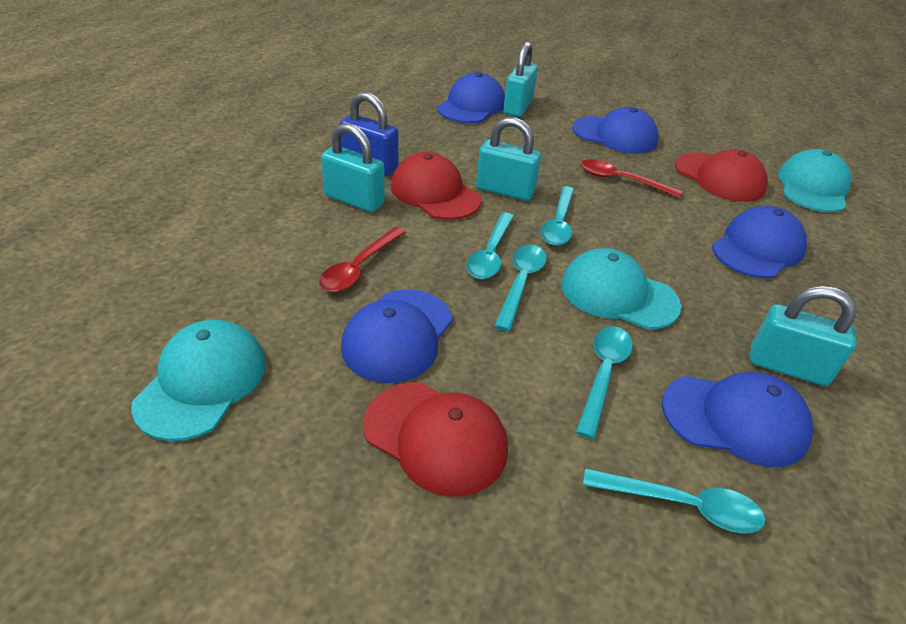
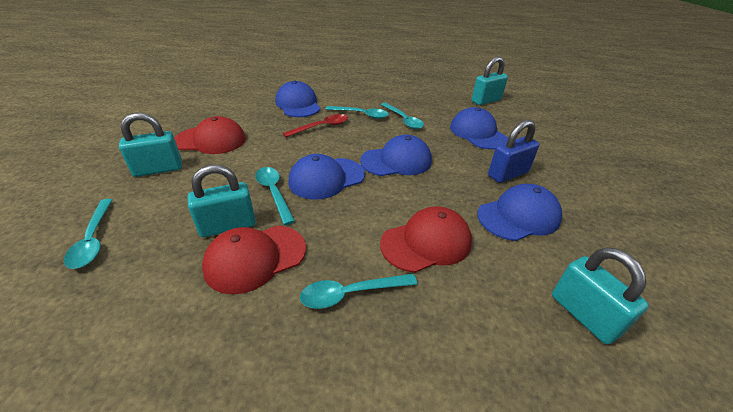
red spoon: [319,227,405,292] [580,159,682,198] = 2 -> [283,114,348,137] = 1
turquoise cap: [131,320,266,441] [561,248,681,330] [778,149,851,212] = 3 -> none = 0

